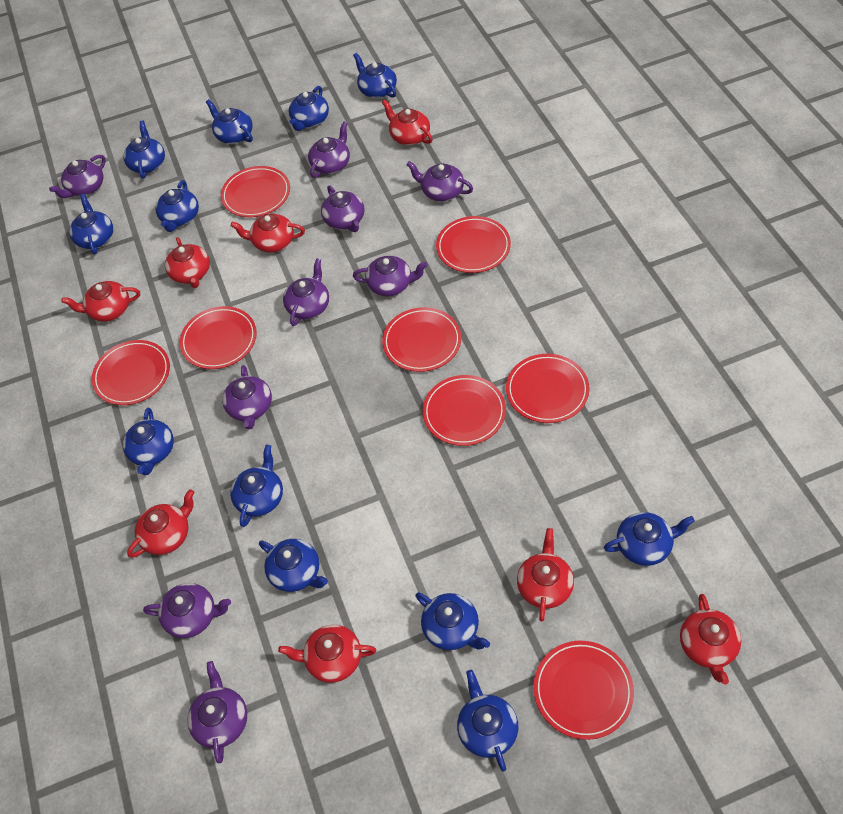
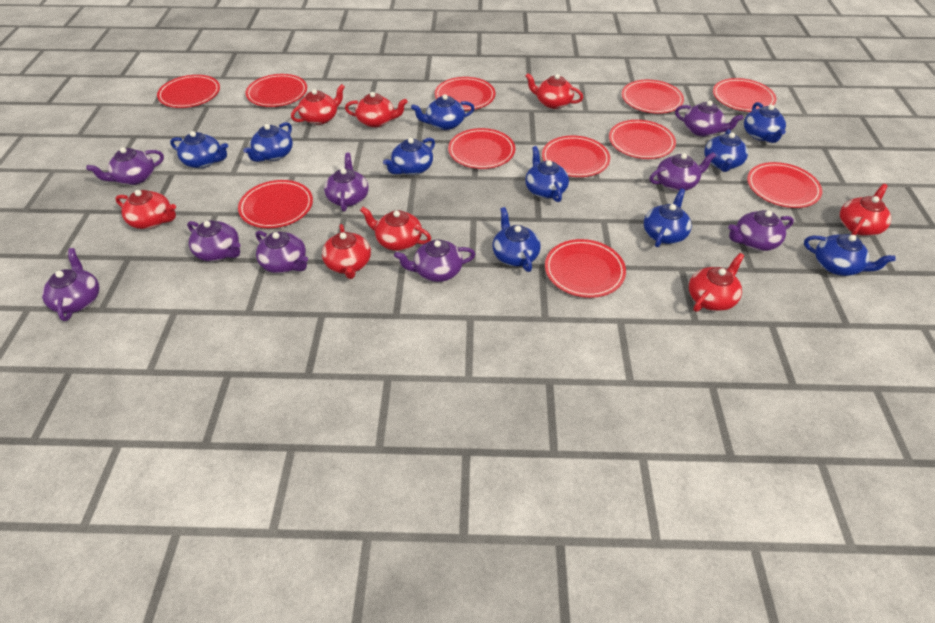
blue teapot: [69,194,113,254] [123,121,165,179] [123,408,174,475] [155,180,199,232] [206,99,253,144] [230,445,283,527] [259,539,328,592] [289,86,329,131] [353,53,397,98] [415,592,490,650] [457,670,518,772] [604,512,695,566] = 12 -> [170,131,228,168] [243,122,293,162] [383,138,435,175] [411,94,475,130] [493,207,541,272] [525,146,569,202] [644,189,692,247] [704,129,748,172] [744,102,786,143] [804,234,896,276] = 10
red plate: [92,340,170,405] [180,306,257,369] [221,166,290,217] [382,307,461,372] [423,375,506,446] [436,216,511,273] [506,354,590,423] [534,641,634,740] = 8 -> [157,75,220,108] [238,180,313,228] [246,74,307,107] [435,77,495,110] [448,128,515,169] [542,136,610,177] [545,239,626,298] [609,120,676,159] [622,80,684,114] [713,78,776,112] [747,162,822,208] = 11

